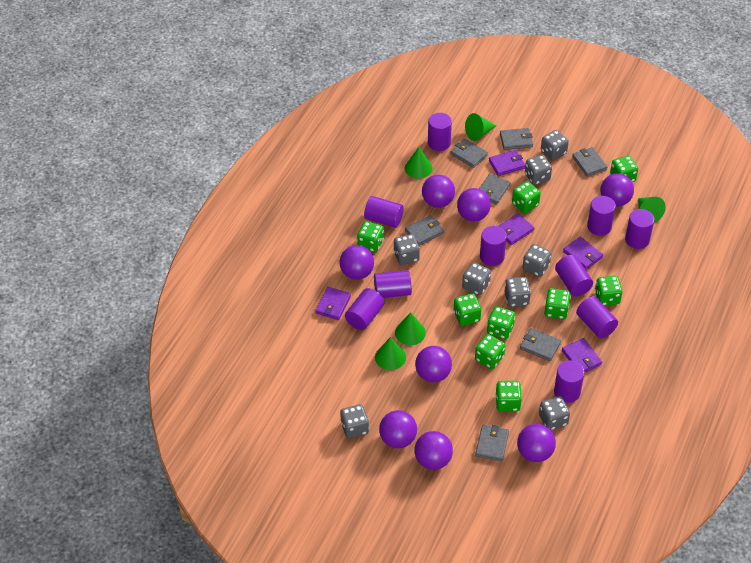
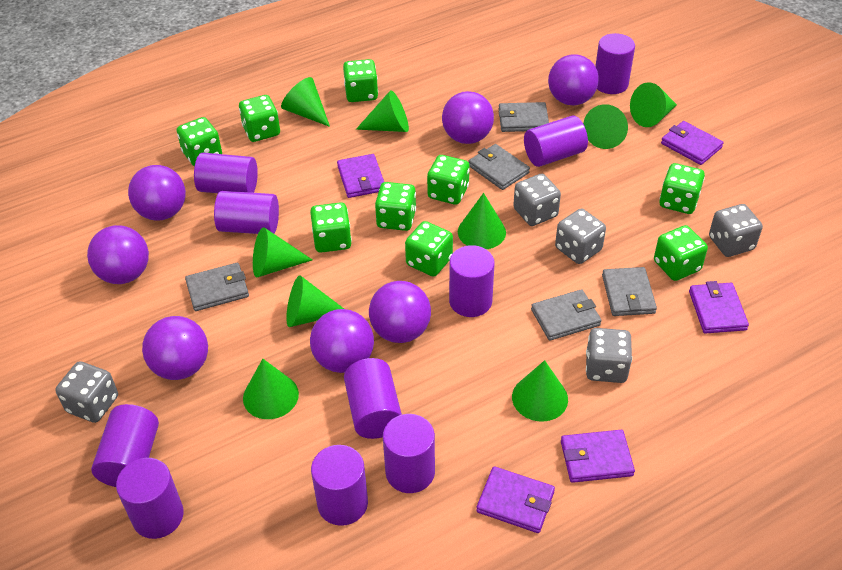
green cone: [375,337,406,370] [395,312,426,345] [405,147,433,179] [465,113,496,141] [638,197,666,223] = 5 -> [243,359,299,419] [253,227,313,277] [281,77,330,127] [286,275,344,327] [356,90,409,132] [458,193,506,249] [512,360,568,422] [583,104,628,149] [630,82,677,127] = 9
grey dice: [340,404,369,439] [394,234,420,265] [462,262,491,296] [504,277,531,307] [523,244,551,277] [525,155,552,185] [539,396,570,430] [541,130,569,161] = 8 -> [56,361,118,423] [513,174,561,226] [555,209,606,264] [586,328,632,383] [709,204,763,257] = 5
grey wallet: [405,215,444,246] [450,139,488,168] [475,425,509,462] [479,174,511,205] [500,128,533,150] [520,328,561,361] [572,147,607,177] = 7 -> [185,263,249,311] [468,144,530,190] [499,102,549,132] [531,289,602,341] [602,267,657,316] = 5
purple ball: [339,245,374,280] [379,410,417,449] [415,346,452,382] [415,431,453,470] [422,175,455,208] [457,188,491,222] [517,424,556,462] [600,173,634,207] = 8 -> [87,225,149,284] [128,165,186,221] [142,316,208,380] [310,309,374,373] [369,281,431,343] [442,91,494,144] [548,54,599,105] = 7

